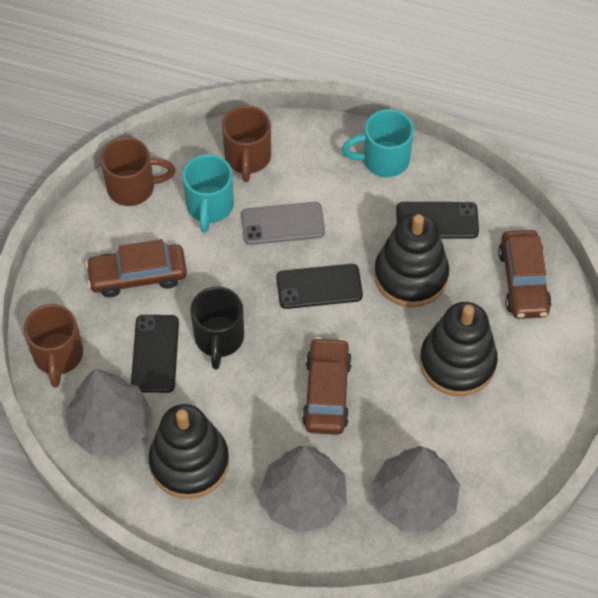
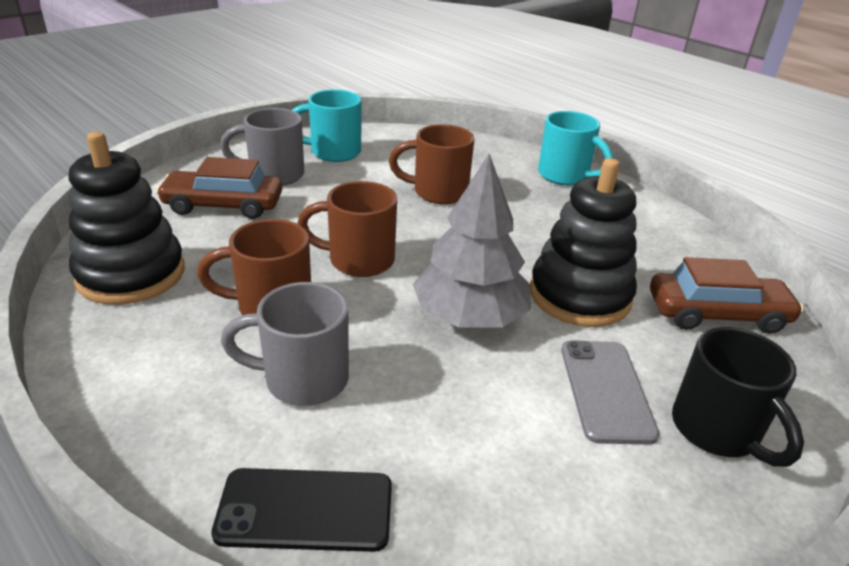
black phone: [131,315,179,393] [276,264,363,309] [396,202,479,239] = 3 -> [211,468,392,552] = 1
black stacking toy: [149,404,229,499] [374,213,449,307] [420,302,498,396] = 3 -> [69,132,185,305] [530,158,637,327] = 2
brown car: [85,239,187,297] [302,337,352,435] [498,230,552,319] = 3 -> [156,157,282,219] [650,257,804,334] = 2
grey mug: none = 0 -> [220,108,304,186] [221,282,349,406] = 2
grey tree: [66,368,152,455] [259,446,347,533] [371,446,460,532] = 3 -> [413,154,531,328] = 1

